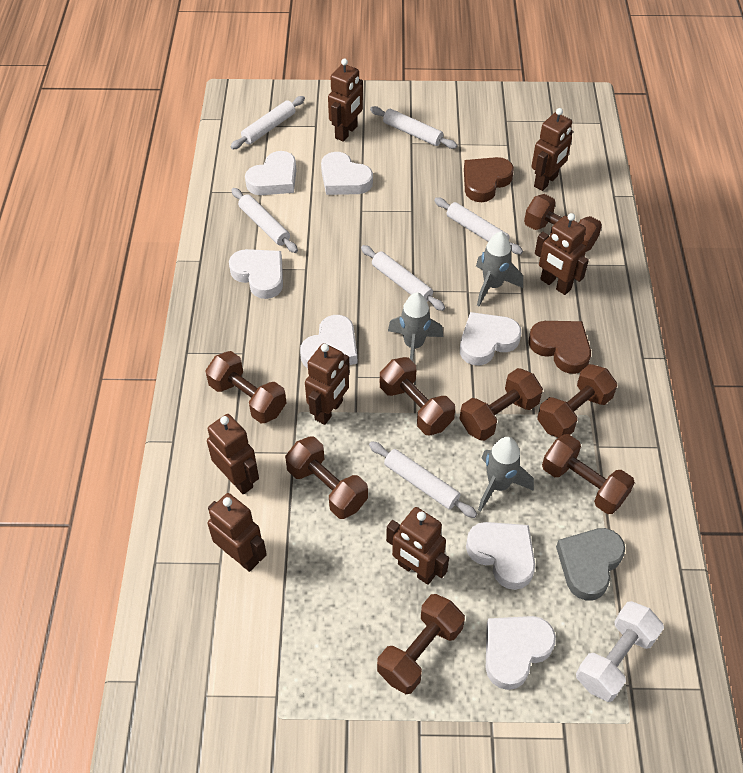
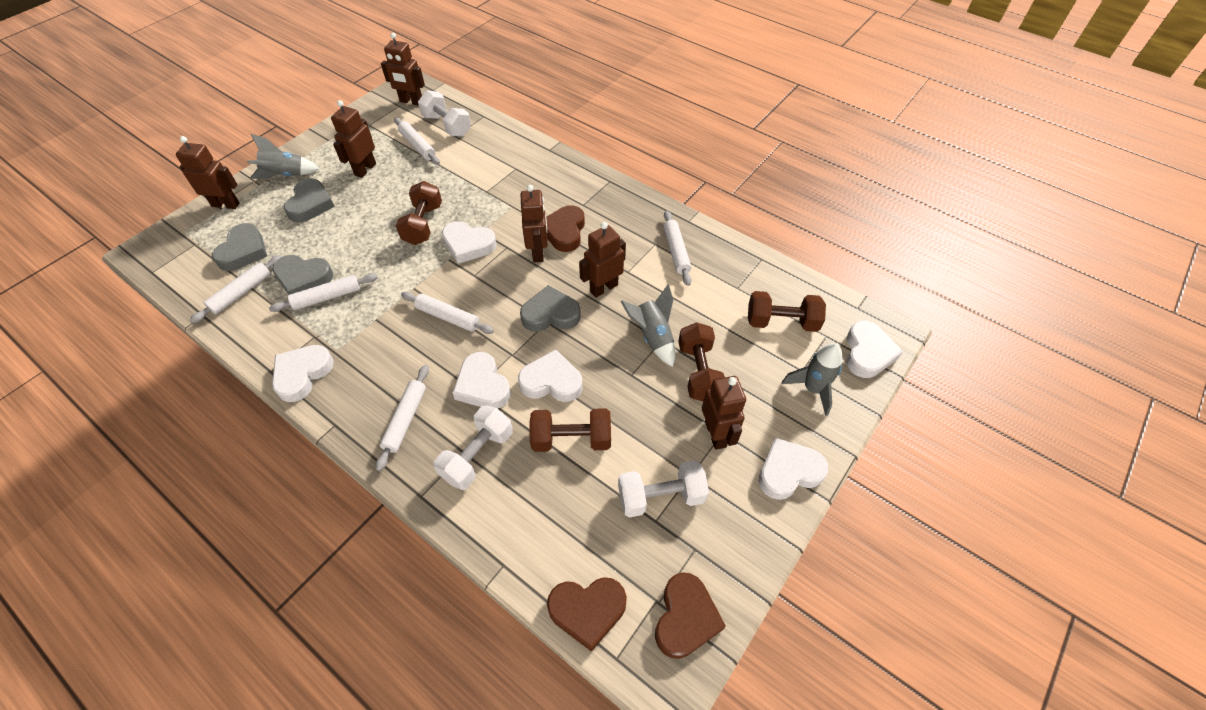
brown dumbbell: [205,351,286,424] [285,436,368,519] [377,594,465,694] [380,357,455,435] [459,368,543,441] [524,194,602,252] [537,364,617,438] [542,434,635,514] = 8 -> [396,181,442,245] [529,408,611,452] [678,322,725,401] [748,291,826,332] = 4
brown heart: [464,157,514,202] [528,321,591,374] = 2 -> [546,205,585,252] [547,577,627,652] [655,572,726,659] = 3
brown robot: [207,414,259,494] [207,493,267,572] [305,343,350,425] [328,59,363,142] [386,507,449,585] [531,108,573,191] [535,213,589,295] = 7 -> [176,136,240,209] [331,100,376,178] [381,33,425,106] [521,185,548,263] [579,222,626,298] [702,376,746,450] = 6
grey heart: [556,528,625,600] = 1 -> [212,223,267,271] [272,255,334,295] [283,178,335,223] [520,285,581,332] = 4
white dumbbell: [576,601,664,702] = 1 -> [418,90,471,137] [434,405,513,490] [618,460,709,517] = 3
white heart: [229,249,283,299] [245,151,296,195] [300,315,357,368] [321,152,373,195] [460,312,521,365] [466,522,535,590] [486,616,556,690] = 7 -> [272,345,334,402] [442,221,497,264] [452,352,511,409] [518,350,583,402] [758,438,828,500] [846,321,903,378] = 6

